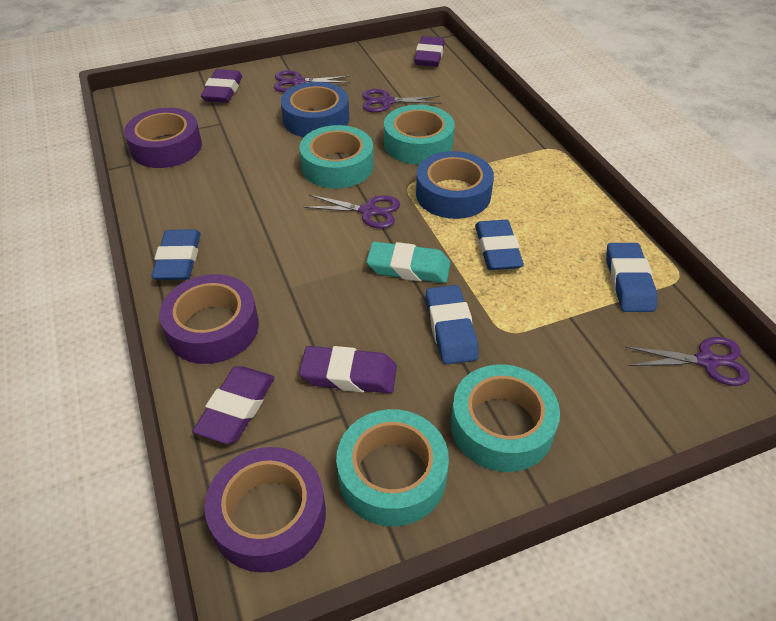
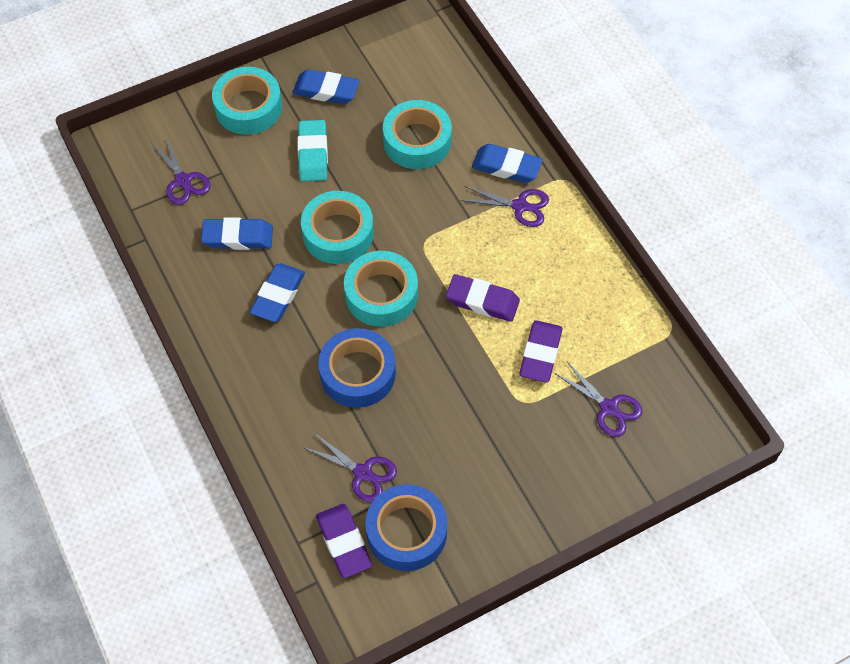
purple eraser: [192,366,275,444] [201,69,242,103] [299,346,397,393] [414,36,445,67] = 4 -> [316,504,372,578] [446,274,520,322] [519,320,563,382] = 3
purple tape: [124,108,202,168] [159,274,259,364] [204,447,326,573] = 3 -> none = 0

